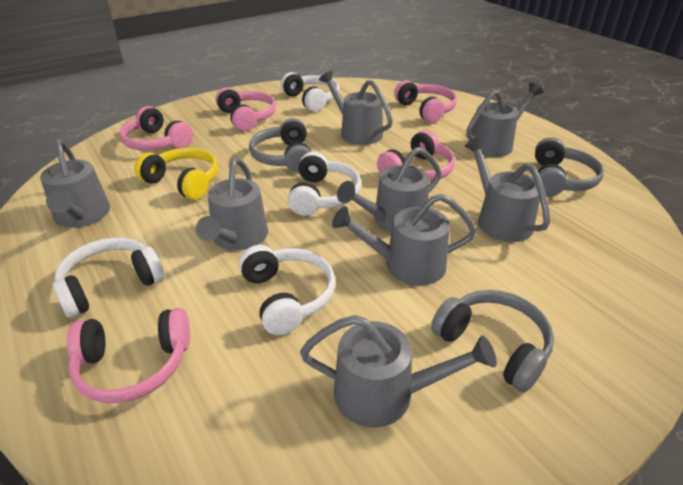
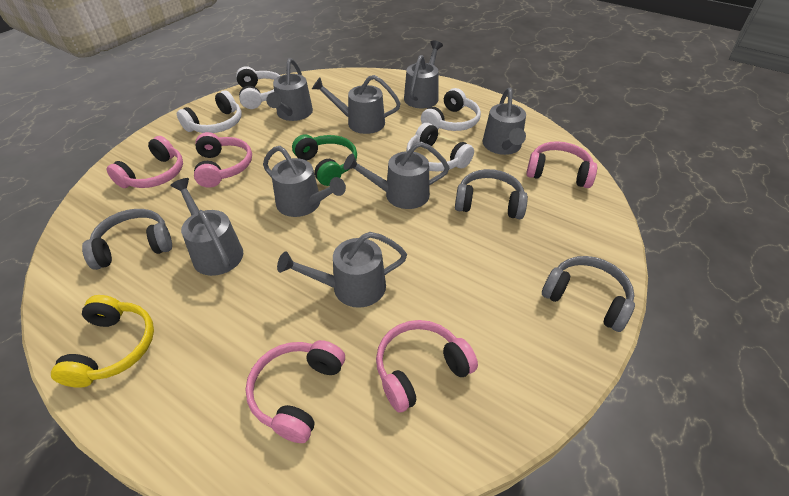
green headphones: none = 0 -> [292,135,357,186] = 1

